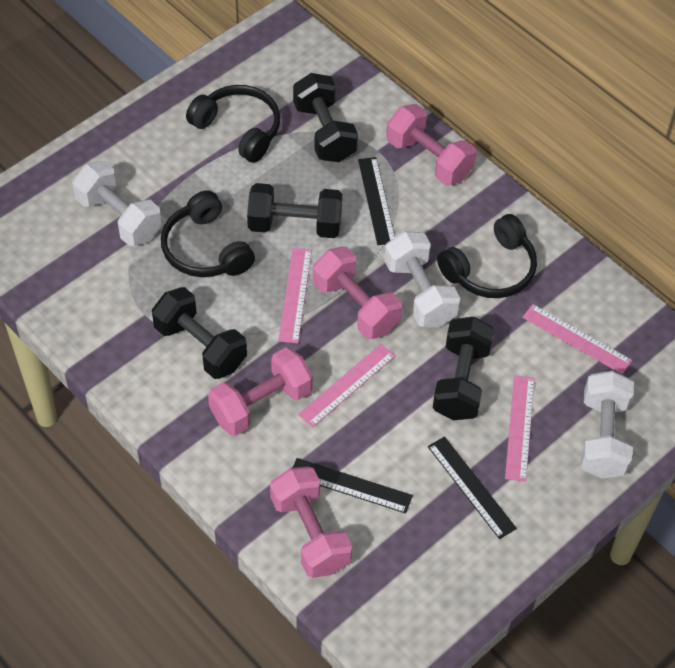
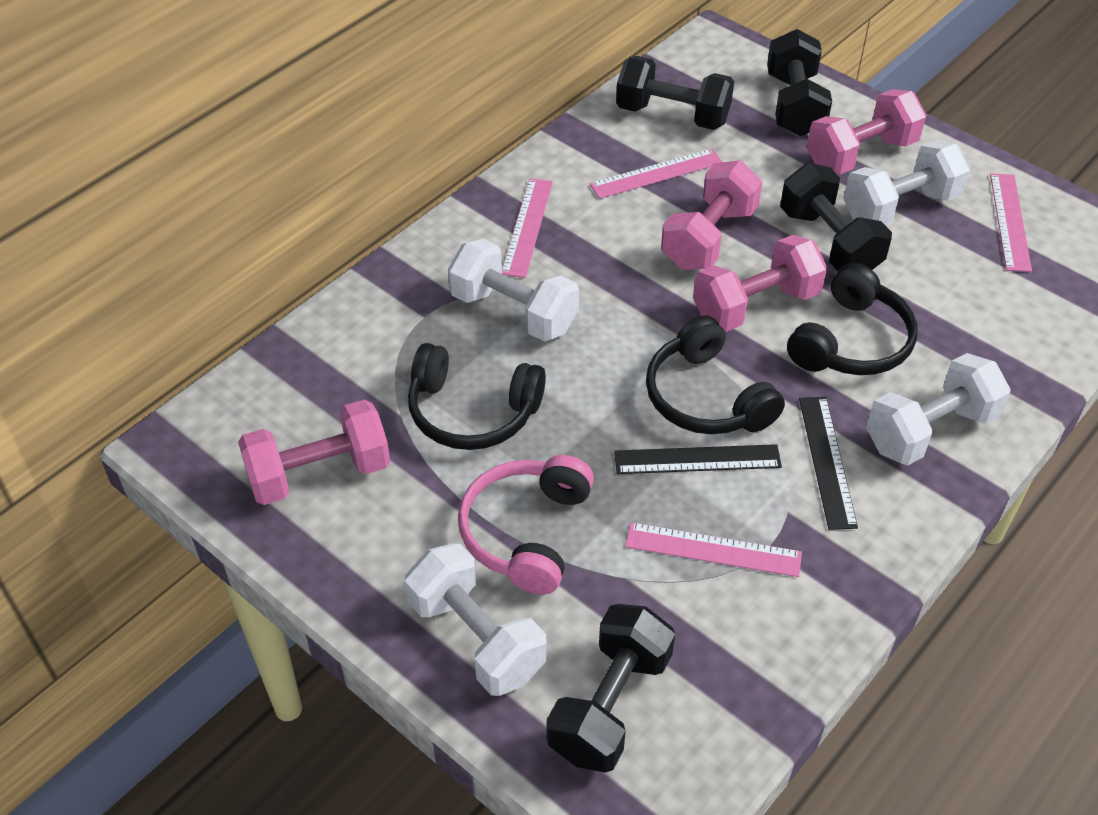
black ruler: [293,458,413,514] [358,157,395,245] [428,436,517,539] = 3 -> [615,444,782,474] [799,397,858,530] = 2
pink headphones: none = 0 -> [458,455,594,594] = 1
white dumbbell: [72,161,162,246] [384,231,460,327] [581,371,634,479] = 3 -> [405,543,547,696] [448,239,579,341] [843,141,970,225] [866,353,1011,465] = 4

